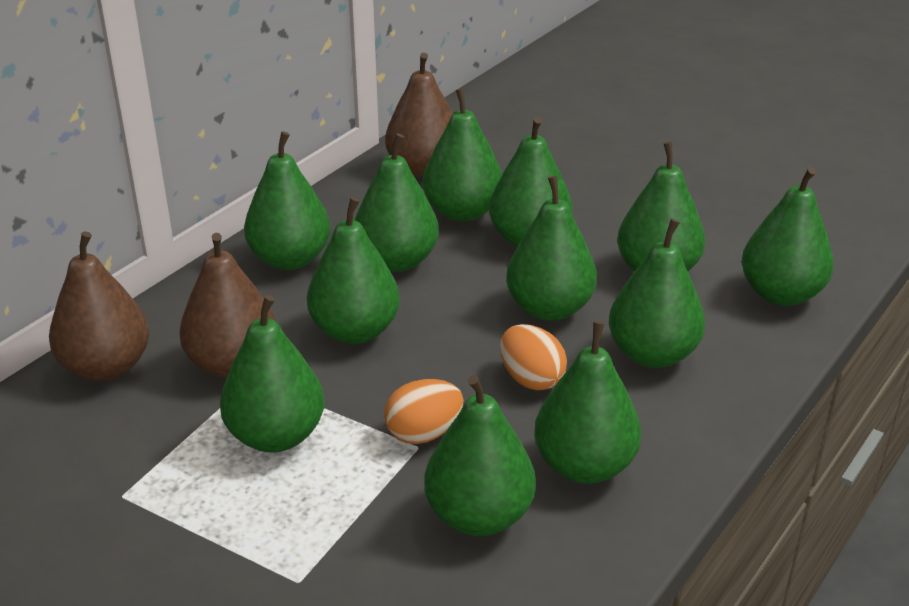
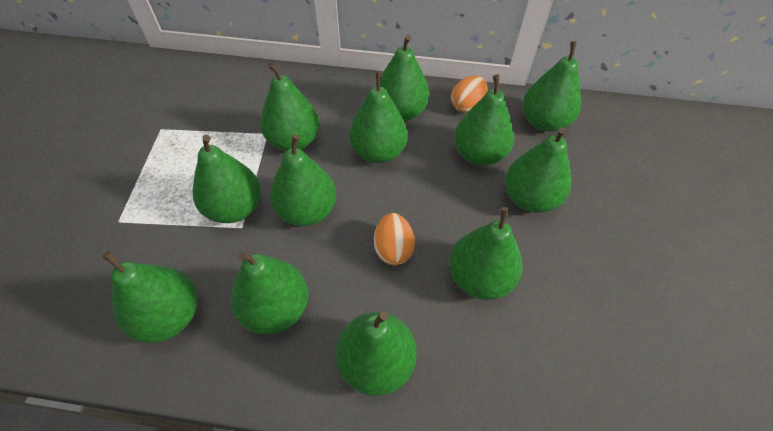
brown pear: [49,231,149,381] [179,233,276,378] [385,53,453,177] = 3 -> none = 0

